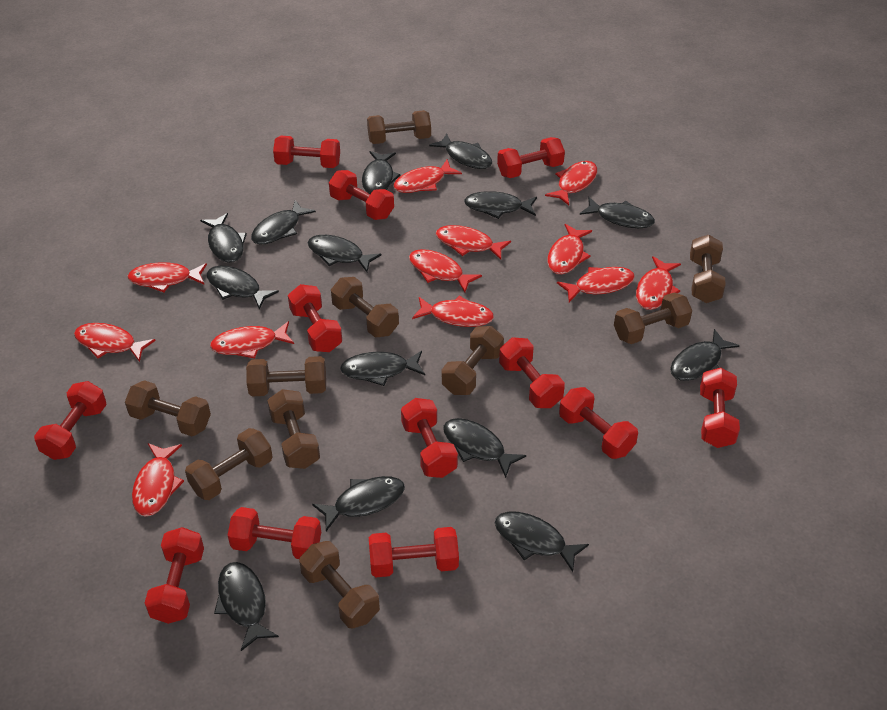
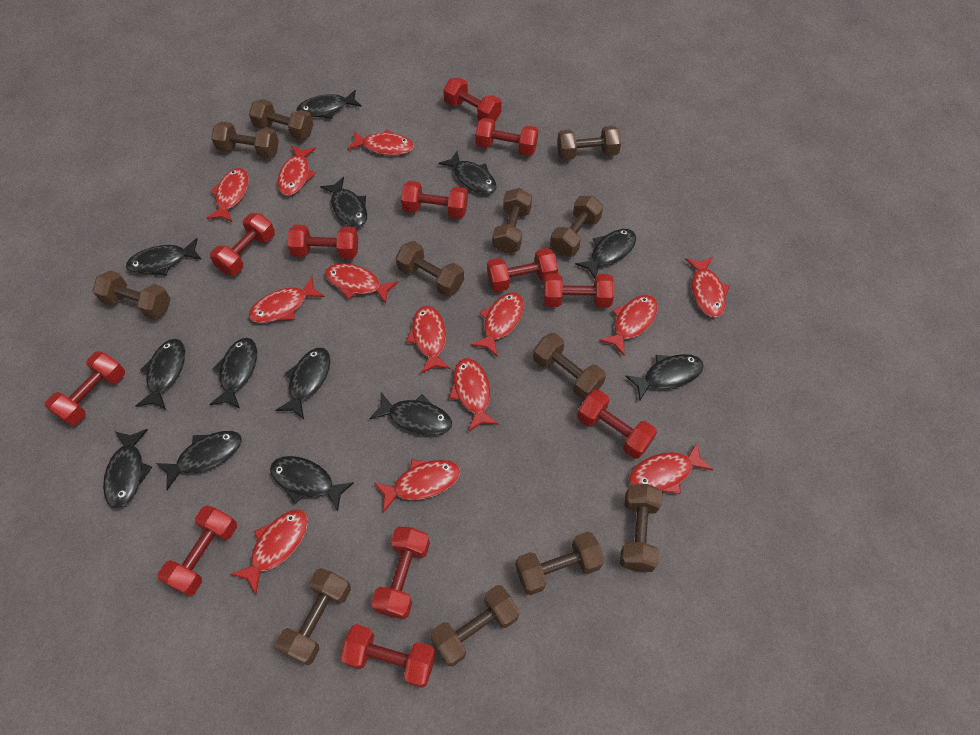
black fish: [200,213,247,263] [207,266,279,310] [214,562,279,651] [251,200,316,245] [308,235,382,272] [312,476,405,531] [340,351,425,386] [362,151,401,194] [429,133,492,169] [443,418,526,478] [464,191,537,219] [495,511,589,572] [580,197,655,228] [670,329,740,381] = 14 -> [103,429,152,509] [126,238,202,276] [136,339,185,410] [156,431,242,490] [209,338,257,409] [270,456,354,512] [275,348,330,419] [296,90,361,119] [320,177,367,228] [369,392,452,436] [438,151,496,194] [575,229,636,279] [625,354,704,401] = 13
brown dumbbell: [125,380,211,436] [185,428,273,500] [246,356,326,397] [267,389,320,469] [299,541,380,628] [331,277,399,337] [367,110,431,144] [442,326,504,395] [614,292,692,344] [690,235,726,303] = 10 -> [93,270,171,319] [211,121,279,158] [249,99,314,140] [275,568,351,665] [395,241,464,297] [430,585,520,666] [493,188,532,254] [515,532,604,595] [533,333,606,400] [550,196,603,256] [557,126,621,160] [620,484,663,572] = 12
red fish: [74,323,156,362] [128,262,207,292] [132,443,184,517] [210,321,294,358] [393,159,462,193] [409,249,482,292] [412,296,494,327] [436,225,511,260] [545,161,597,205] [547,224,592,274] [557,267,635,302] [636,256,681,310] = 12 -> [206,168,249,222] [230,509,308,594] [249,277,325,323] [278,146,316,196] [325,263,398,304] [347,129,414,155] [374,459,460,513] [406,306,451,373] [449,358,499,432] [471,292,524,356] [599,295,658,356] [629,442,713,494] [685,257,730,318] = 13

